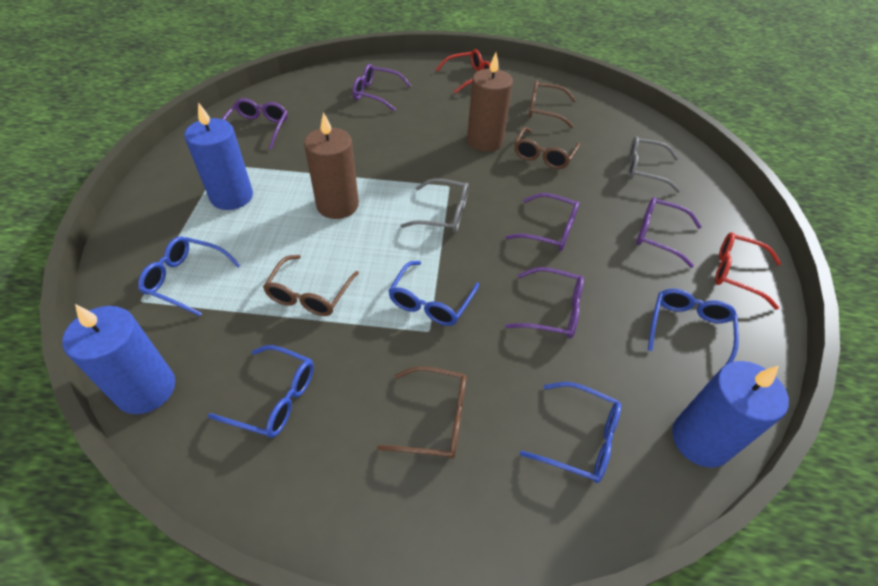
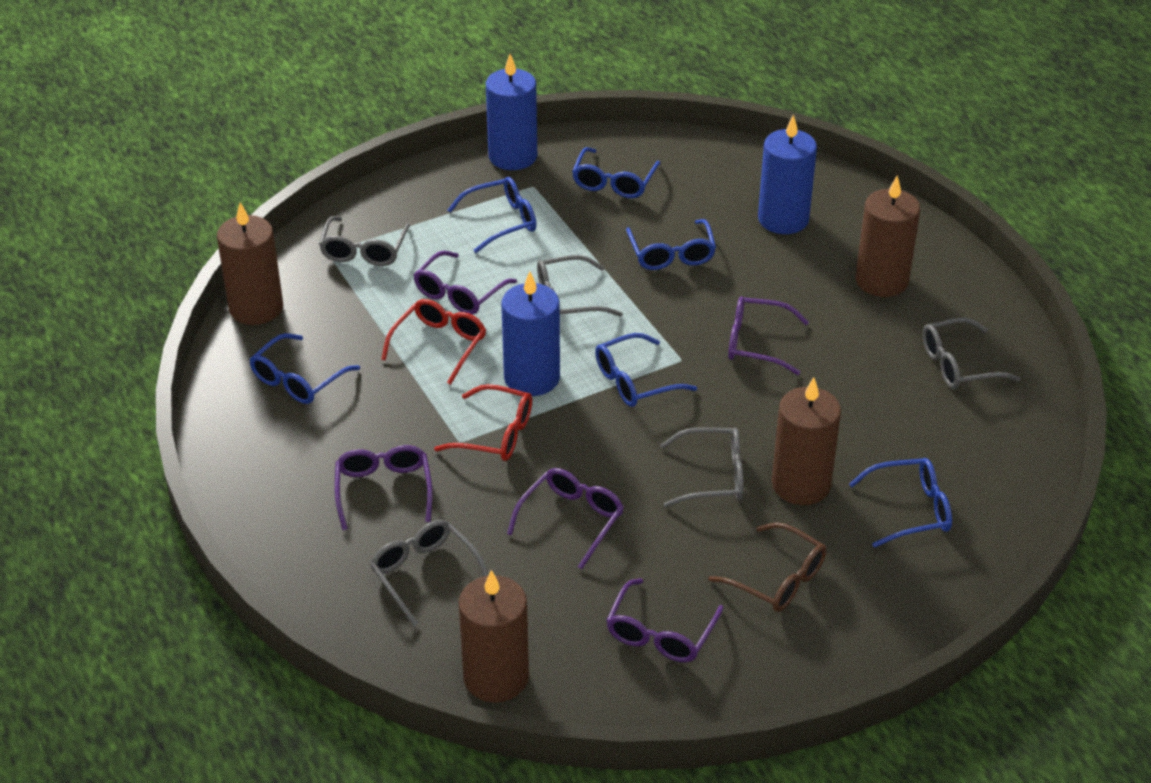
blue glasses: [138,236,241,316] [208,345,314,438] [388,261,479,326] [520,382,621,483] [648,289,739,365] = 5 -> [249,333,360,404] [448,177,537,253] [572,147,661,198] [595,333,697,407] [626,219,716,270] [849,458,952,548] = 6
brown candle: [304,112,359,219] [467,53,513,152] = 2 -> [217,202,283,325] [458,570,529,703] [772,377,841,505] [856,175,920,297] = 4
brown glasses: [263,255,359,316] [377,366,467,459] [514,127,581,169] [528,80,576,128] = 4 -> [709,522,827,612] = 1
grey glasses: [401,178,469,233] [628,136,680,192] = 2 -> [319,216,410,266] [370,520,488,627] [537,255,623,317] [660,427,744,507] [923,318,1021,389] = 5

